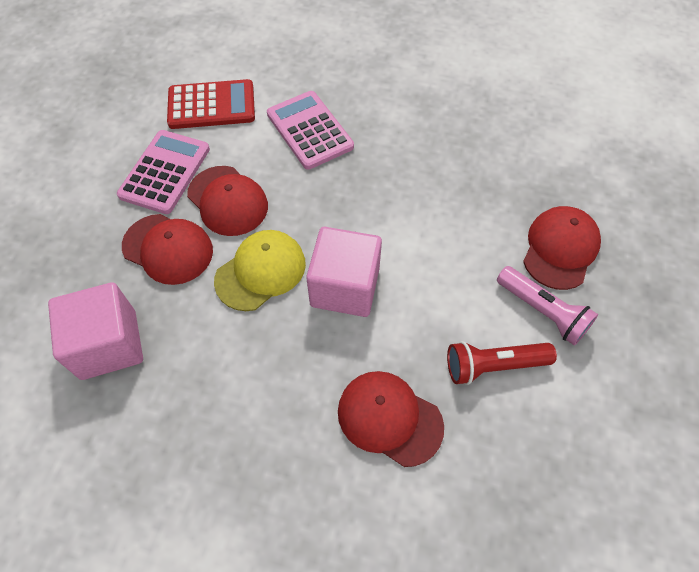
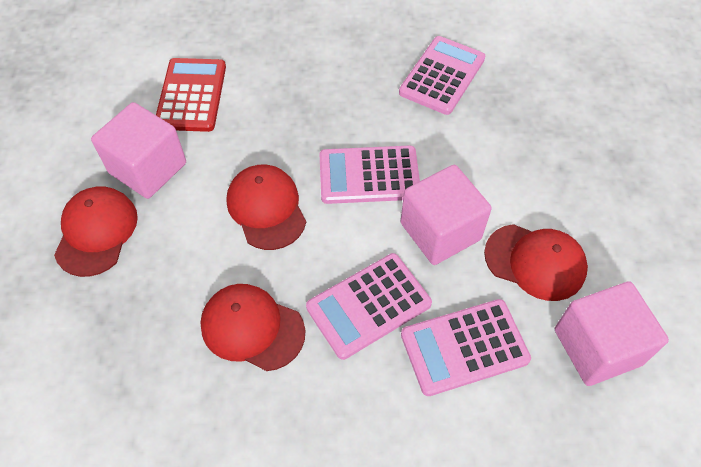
pink calculator: [117,130,210,214] [267,91,354,170] = 2 -> [306,253,432,360] [320,146,420,204] [399,36,485,115] [401,299,531,396] = 4
pink cube: [48,282,143,380] [306,227,382,317] = 2 -> [91,102,186,199] [400,165,492,265] [555,281,669,386] = 3
pink flashlight: [497,266,598,346] = 1 -> none = 0
red flashlight: [447,341,557,385] = 1 -> none = 0
yellow cap: [214,230,306,311] = 1 -> none = 0

